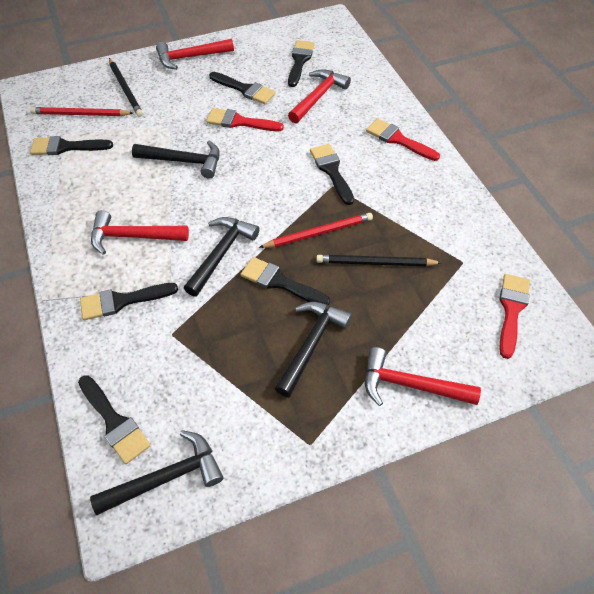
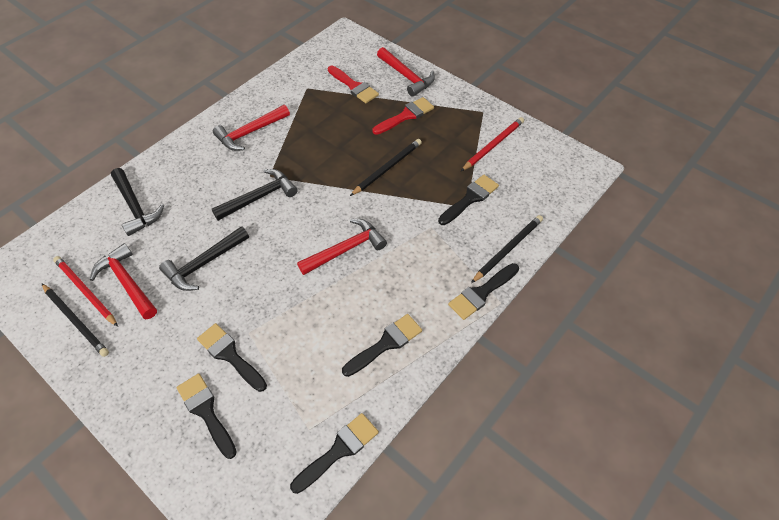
black brush: [30,136,113,155] [78,375,151,464] [80,283,178,320] [209,72,276,104] [241,257,330,305] [288,40,315,87] [310,144,354,205] = 7 -> [177,373,237,459] [197,323,267,392] [290,413,379,494] [342,314,422,377] [438,175,499,225] [448,263,519,320] = 6
black hammer: [90,430,223,515] [132,140,220,179] [184,217,260,297] [275,302,352,397] = 4 -> [111,168,164,236] [159,226,249,291] [212,169,298,221] = 3
black pencil: [109,58,143,117] [316,255,442,266] = 2 -> [41,283,109,357] [350,139,422,196] [471,215,543,283] = 3
red brush: [206,108,284,131] [366,118,440,161] [499,274,530,359] = 3 -> [328,65,379,103] [372,97,434,135] = 2

